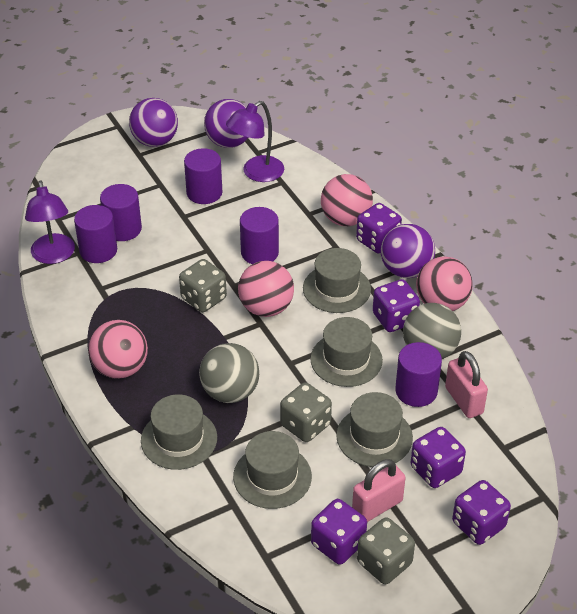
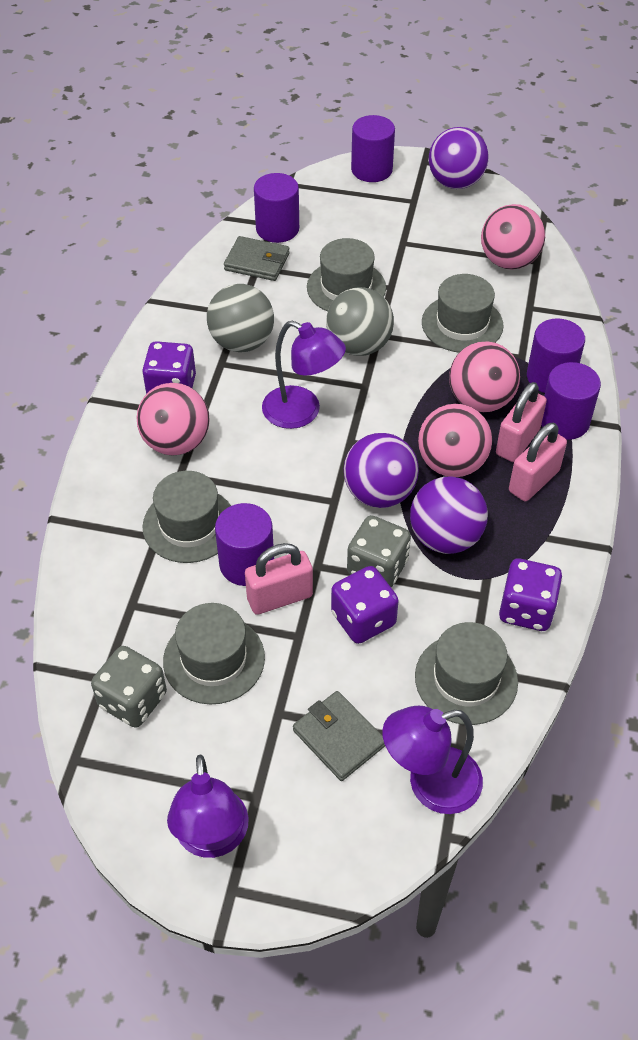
grey dice: [179,259,227,312] [280,383,332,442] [357,517,415,584] = 3 -> [91,646,167,728] [347,515,411,587] = 2
grey wallet: none = 0 -> [224,236,290,281] [293,691,385,781] = 2
pink padlock: [352,459,406,522] [445,351,488,418] = 2 -> [245,543,313,615] [496,382,547,462] [509,423,567,501] = 3
purple dice: [311,499,367,565] [356,203,402,253] [373,279,420,332] [410,427,466,488] [452,480,511,545] = 5 -> [142,341,196,394] [331,566,399,644] [499,558,562,631] = 3
purple lamp: [25,180,75,264] [226,101,284,182] = 2 -> [167,755,249,858] [262,321,346,429] [382,706,483,814] = 3

